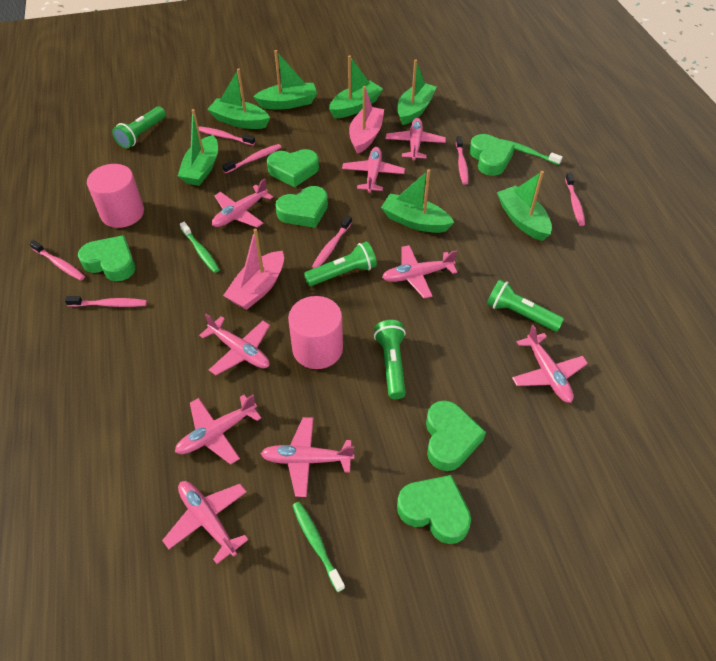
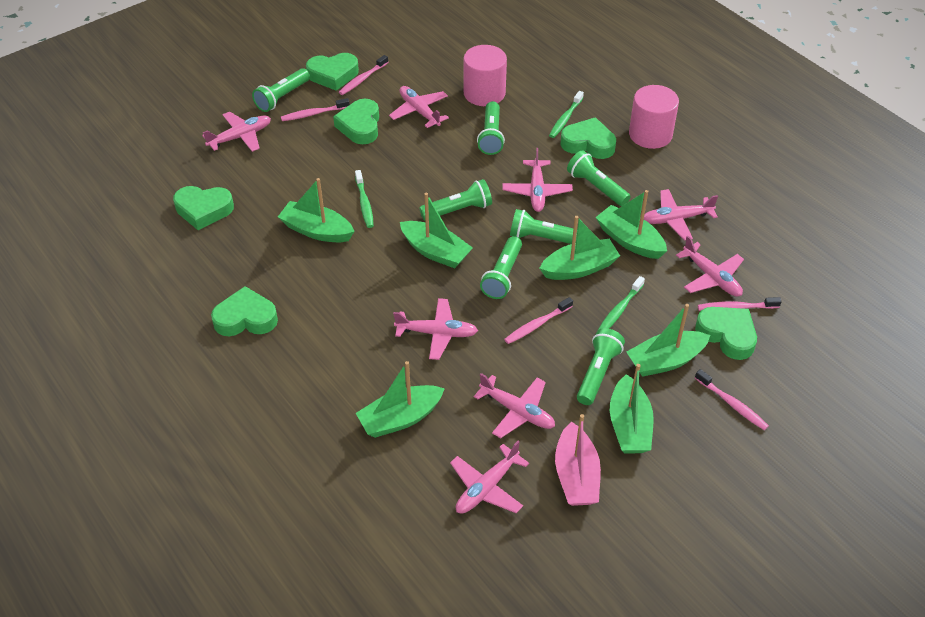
green flashlight: [112,107,166,148] [304,242,377,286] [374,320,406,399] [487,279,564,332] = 4 -> [252,68,310,112] [419,179,492,220] [477,101,505,155] [480,236,522,299] [510,209,578,244] [567,150,631,206] [577,328,625,405] = 7
pink boat: [223,229,284,310] [349,86,384,154] = 2 -> [555,414,601,506] = 1
pink plane: [162,481,249,564] [175,395,261,465] [199,314,270,375] [212,178,273,228] [260,417,354,497] [342,147,405,193] [382,245,457,298] [386,118,446,160] [512,325,588,403] = 9 -> [202,112,271,152] [389,86,449,128] [393,298,478,360] [450,441,529,514] [474,373,555,438] [503,148,573,212] [644,189,718,241] [676,235,744,297] = 8
pink toothbrush: [29,240,85,281] [65,296,147,307] [199,126,255,145] [222,144,281,173] [312,215,352,268] [456,136,468,185] [565,173,585,226] = 7 -> [281,98,350,121] [339,55,388,95] [504,297,573,344] [695,369,769,430] [698,297,782,311] = 5

